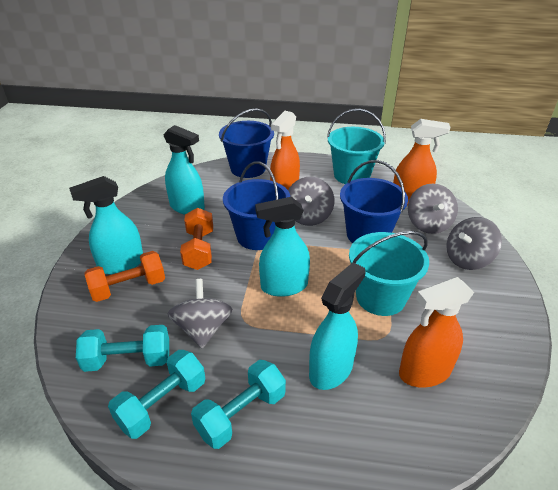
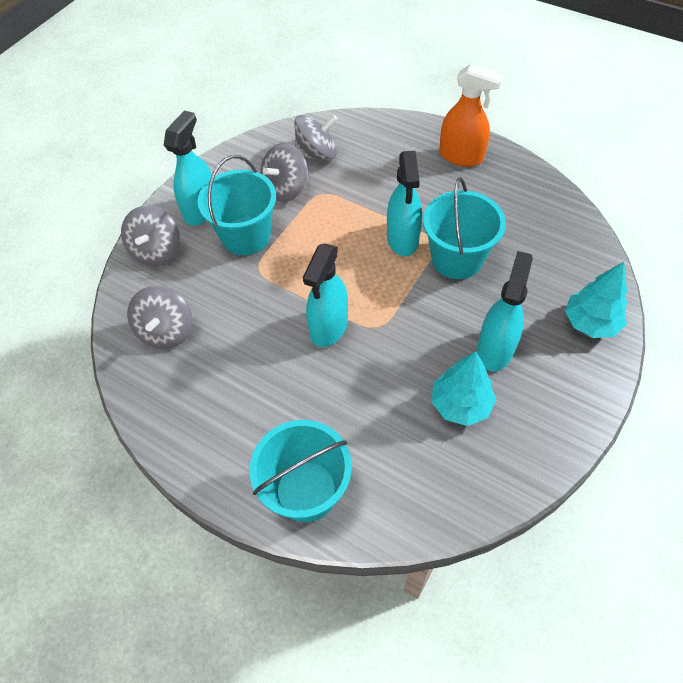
blue bucket: [219,108,274,178] [223,161,290,250] [340,160,408,243] = 3 -> none = 0
orange dumbbell: [85,251,165,302] [180,208,213,270] = 2 -> none = 0
orange spray bottle: [270,111,300,190] [393,119,450,205] [399,277,474,388] = 3 -> [439,64,504,167] = 1
turquoise bucket: [327,109,386,184] [349,231,429,316] = 2 -> [198,155,276,255] [249,420,352,522] [423,177,506,279] = 3
turquoise dumbbell: [76,325,169,372] [108,350,205,439] [191,360,286,449] = 3 -> none = 0
turquoise tree: none = 0 -> [432,351,496,426] [565,262,628,338] = 2

